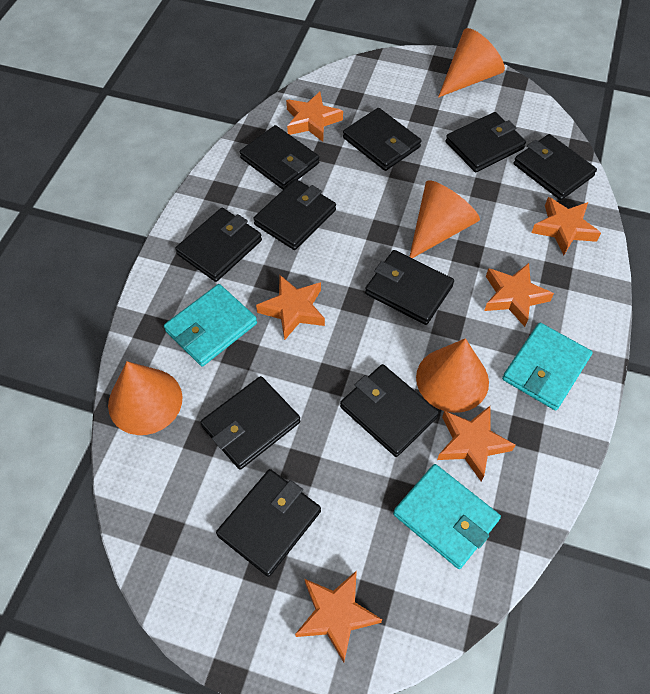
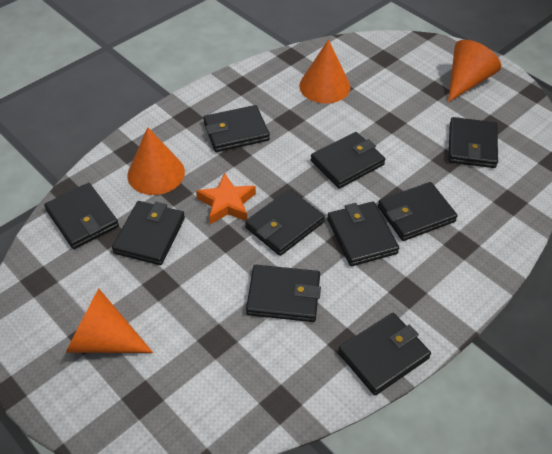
orange star: [256,275,325,341] [286,91,343,142] [295,570,382,662] [437,406,515,482] [484,263,554,327] [531,197,601,255] = 6 -> [196,173,256,224] = 1
turquoise wallet: [164,284,257,366] [393,464,501,569] [502,323,593,410] = 3 -> none = 0

